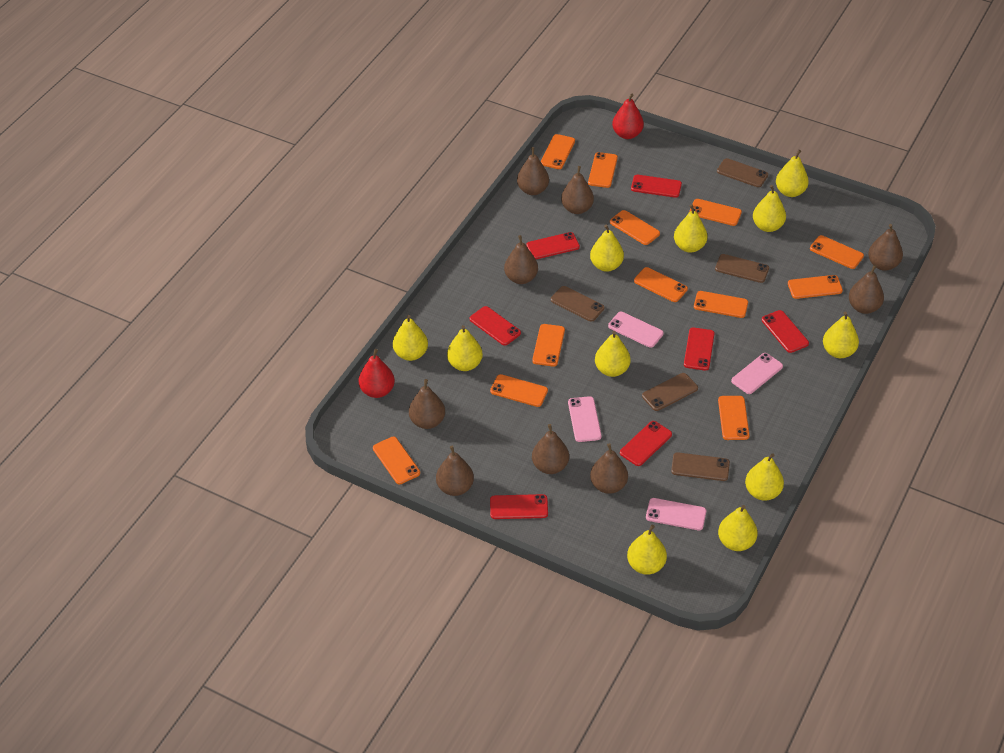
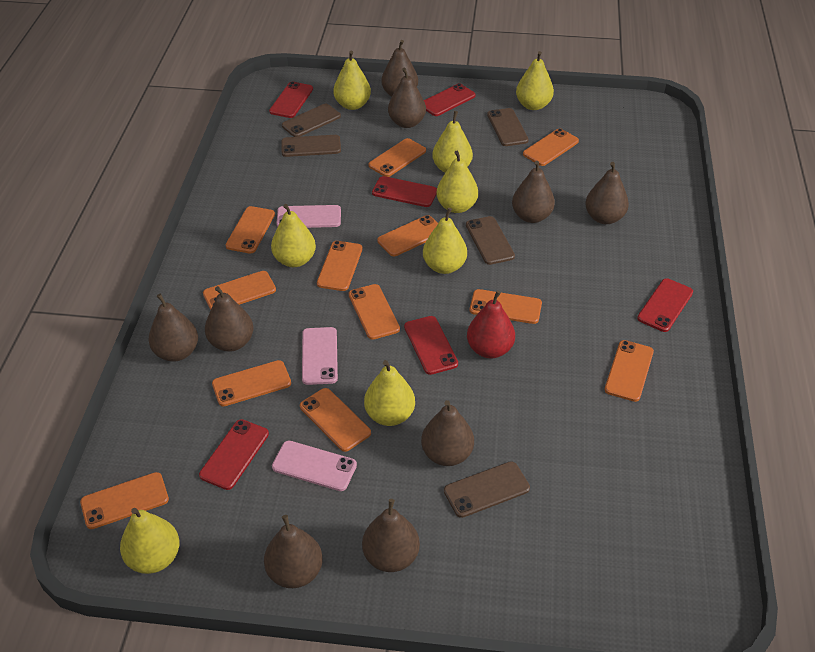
pink phone: [568,396,602,442] [608,312,663,348] [646,498,706,530] [731,353,783,394] = 4 -> [272,440,357,491] [277,205,341,228] [302,327,338,385] = 3
red pear: [359,349,395,398] [612,94,644,139] = 2 -> [467,290,515,358] = 1
red phone: [470,306,521,346] [490,494,548,519] [526,232,580,259] [620,421,672,466] [631,175,682,198] [684,328,715,370] [762,310,809,353] = 7 -> [199,419,269,490] [269,81,313,118] [372,176,437,207] [404,316,458,375] [424,83,476,116] [637,278,693,332] = 6
yellow pear: [393,315,428,361] [447,325,483,371] [590,225,624,272] [595,331,631,377] [627,525,667,575] [674,204,708,253] [718,505,758,551] [745,453,784,501] [753,185,786,232] [776,150,809,197] [823,312,859,358] = 11 -> [120,508,179,574] [271,204,316,267] [333,51,371,110] [364,360,415,426] [423,208,467,274] [432,111,473,173] [436,151,478,213] [516,51,554,110] = 8

